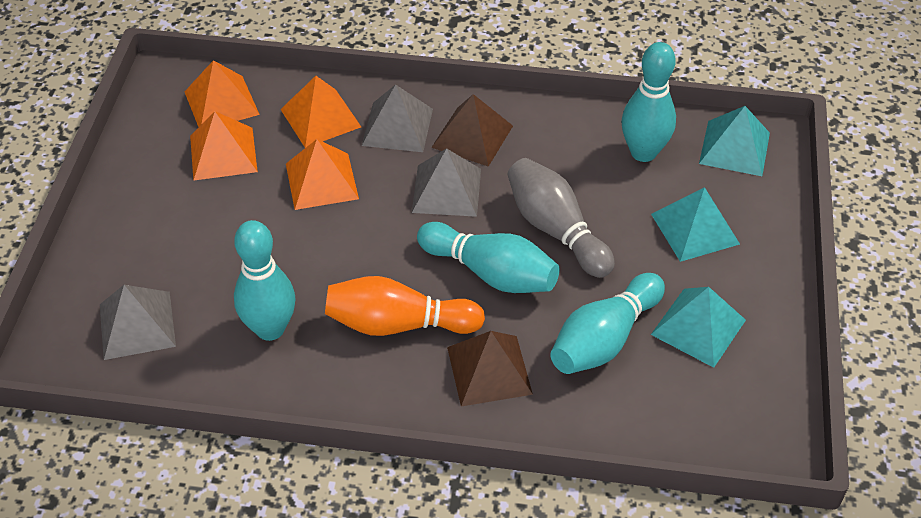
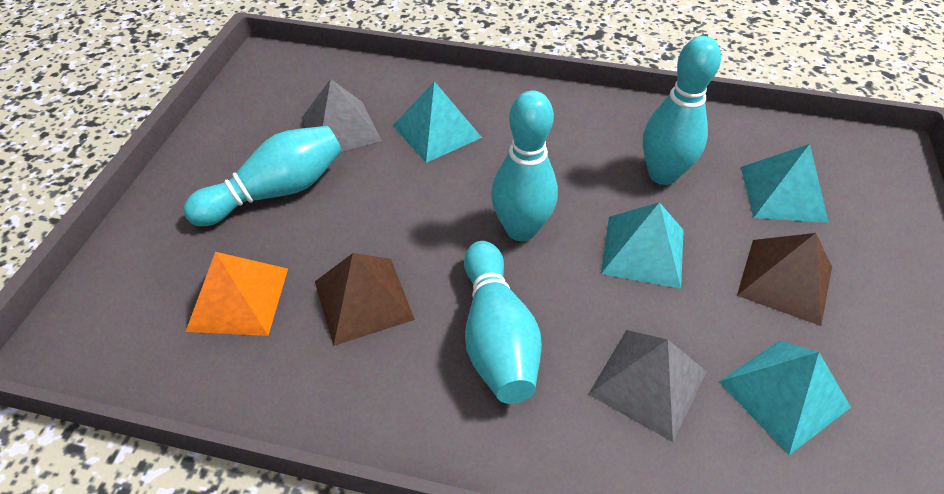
grey bowling pin: [507,158,615,278] = 1 -> none = 0
grey pyramid: [100,285,176,360] [362,84,433,152] [412,148,481,217] = 3 -> [302,79,382,152] [588,330,707,442] = 2
orange bowling pin: [325,276,485,336] = 1 -> none = 0
orange pyramid: [185,60,260,127] [190,111,258,181] [280,76,361,148] [286,139,359,210] = 4 -> [185,252,288,336] = 1
turquoise pyramid: [651,187,740,262] [651,287,746,368] [699,106,770,176] = 3 -> [393,81,482,163] [601,202,684,289] [719,341,851,455] [741,144,829,223] = 4

